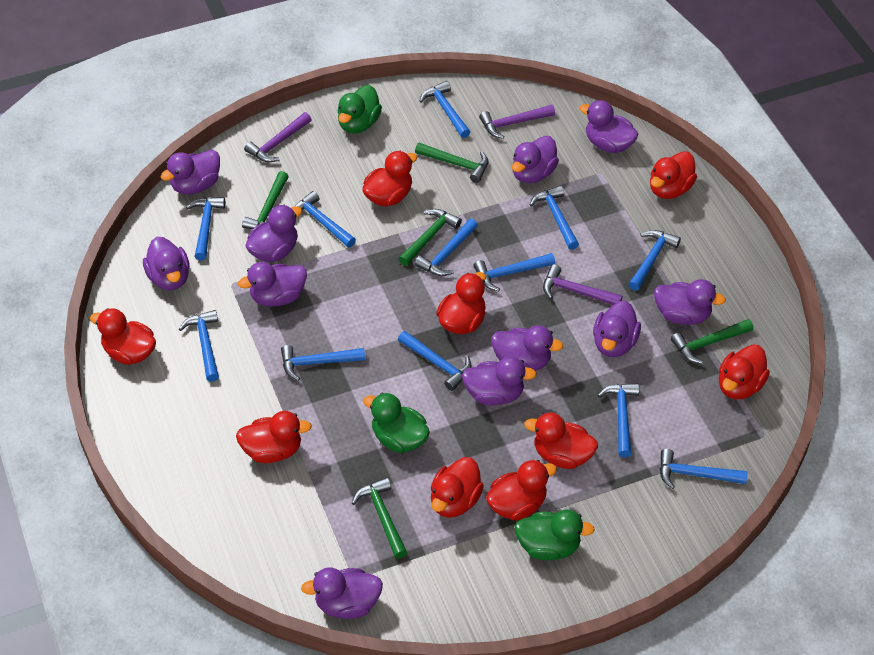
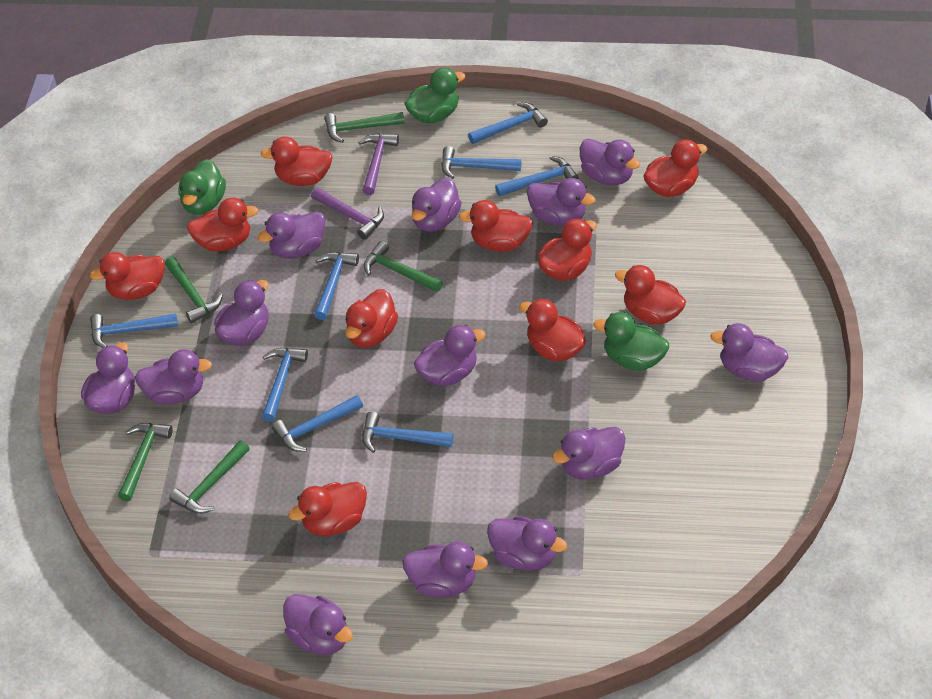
blue hammer: [179,310,219,382] [186,197,225,261] [281,345,365,381] [294,191,356,248] [398,331,472,391] [415,219,478,276] [420,81,470,138] [473,253,555,291] [530,185,579,250] [598,383,639,458] [628,230,681,291] [660,449,748,489] = 12 -> [90,314,178,348] [262,348,308,422] [272,395,363,452] [314,252,359,320] [362,412,453,453] [441,146,521,179] [468,102,548,144] [495,156,579,197] = 8
purple duck: [143,237,190,291] [160,150,220,195] [238,262,307,307] [245,205,302,262] [301,567,383,619] [462,356,537,406] [491,325,563,371] [512,136,559,183] [579,100,639,153] [593,301,641,357] [654,279,726,325] = 11 -> [81,342,135,414] [135,349,212,405] [214,280,269,346] [258,211,325,259] [283,594,353,655] [403,542,488,598] [412,178,462,232] [414,325,486,386] [487,516,567,571] [527,178,595,225] [552,427,626,479] [580,139,641,185] [710,323,788,382] = 13
purple hammer: [244,112,312,162] [479,105,555,139] [543,264,623,305] = 3 -> [311,188,384,240] [358,133,399,195] = 2
red duck: [90,308,156,365] [236,411,312,463] [362,151,417,207] [431,457,484,518] [436,272,486,334] [486,460,557,521] [524,412,598,469] [650,151,697,199] [719,345,770,399] = 9 -> [90,252,165,300] [187,198,259,251] [261,137,333,186] [289,482,367,536] [345,289,398,348] [459,200,533,252] [519,299,586,361] [538,218,597,281] [615,265,686,325] [643,139,707,197] = 10

